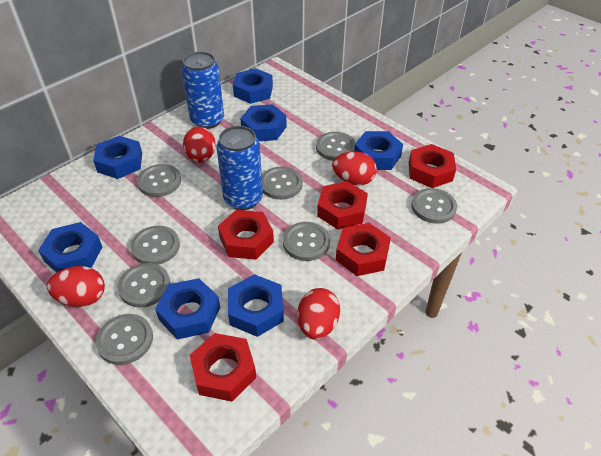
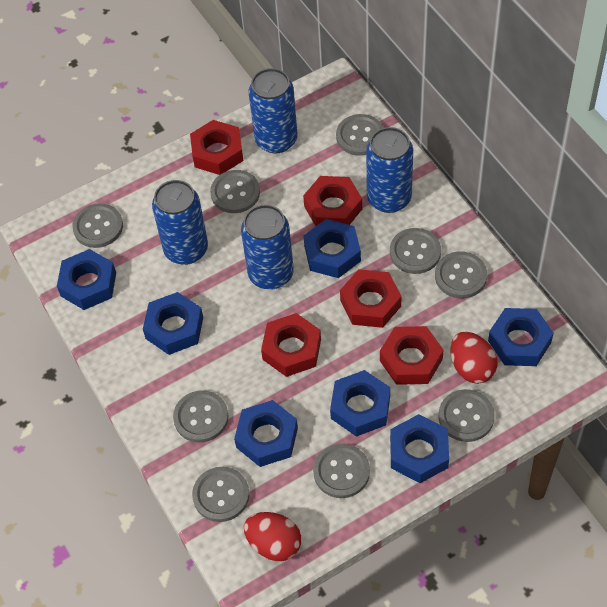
blue can: [181,51,224,129] [216,126,263,210] = 2 -> [152,180,208,265] [241,205,294,290] [249,68,298,154] [366,127,413,213] = 4
grey button: [96,314,153,365] [118,263,170,308] [130,226,180,265] [137,164,181,197] [262,167,303,200] [283,222,330,261] [316,132,356,161] [411,188,457,224] = 8 -> [72,203,123,248] [173,391,228,442] [192,467,249,522] [210,170,260,213] [313,444,370,498] [336,114,384,156] [390,228,441,274] [435,251,487,298] [439,389,495,442] = 9
red egg: [47,266,105,307] [183,127,216,162] [297,288,340,340] [332,151,377,185] = 4 -> [244,512,301,561] [451,332,498,384] = 2

